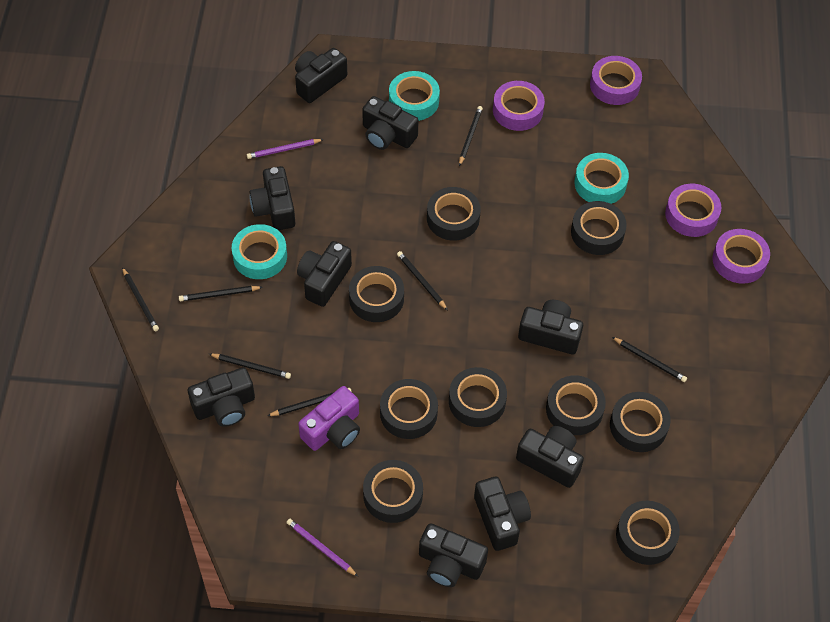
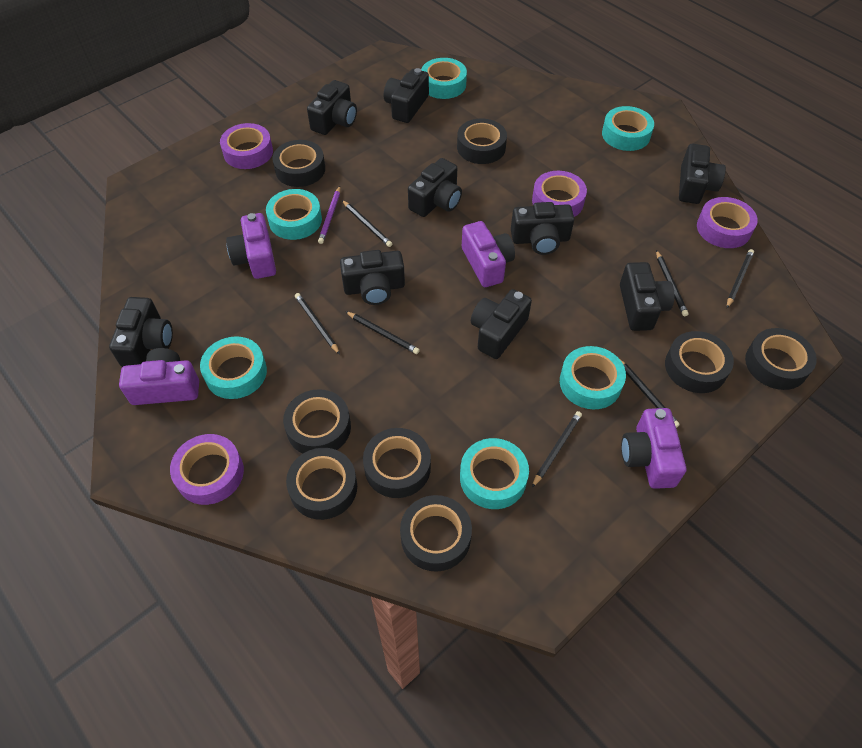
black tape: [349,266,404,322] [363,460,423,523] [380,379,438,439] [427,187,481,240] [449,367,507,427] [546,375,606,435] [571,201,627,255] [610,392,671,452] [616,501,680,565] = 9 -> [272,140,325,187] [283,389,351,454] [286,448,357,520] [363,428,431,498] [400,495,472,572] [457,119,507,164] [665,331,734,393] [745,328,817,390] = 8
purple camera: [298,386,360,451] = 1 -> [119,348,199,405] [226,213,276,279] [462,221,515,287] [621,408,686,489] = 4
purple pencil: [247,139,324,159] [286,519,358,576] = 2 -> [318,186,340,244] = 1
turquoise tape: [232,224,287,279] [389,71,440,121] [574,153,629,204] = 3 -> [200,336,267,399] [266,189,322,240] [421,58,467,99] [460,438,529,509] [560,346,626,409] [602,106,654,151] = 6

